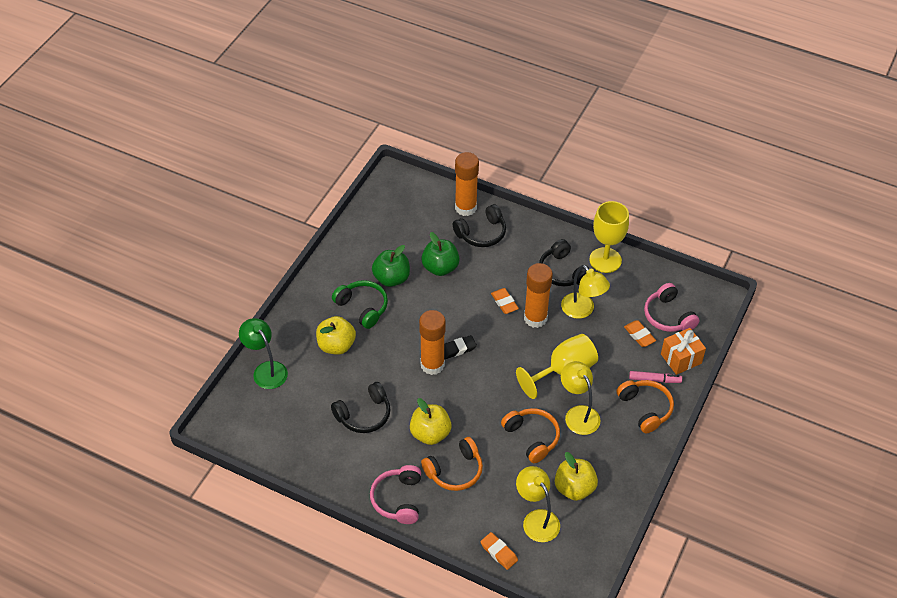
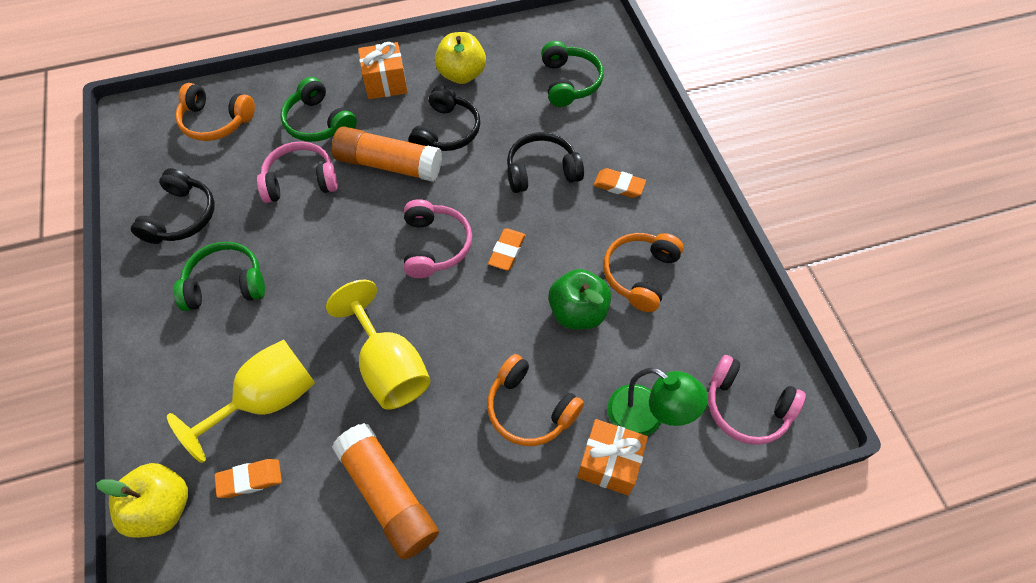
black eraser: [444,335,477,359] = 1 -> none = 0
green apple: [372,245,410,287] [421,232,460,276] = 2 -> [548,269,611,330] = 1
green headphones: [332,280,388,329] = 1 -> [174,242,265,311] [280,77,357,142] [541,41,604,107] = 3
orange gift: [661,328,706,375] = 1 -> [358,42,408,99] [577,419,648,495] = 2
orange glue stick: [419,310,446,375] [455,152,479,216] [524,263,553,328] = 3 -> [332,126,442,182] [332,423,439,560] = 2
pink headphones: [370,465,421,524] [644,283,699,332] = 2 -> [257,141,338,203] [404,199,472,278] [708,355,806,445] = 3
pink marker: [629,371,682,383] = 1 -> none = 0
yellow apple: [316,316,356,355] [410,398,452,445] [555,452,598,501] = 3 -> [96,463,188,538] [435,32,486,84] = 2
yellow lamp: [516,466,560,542] [561,265,610,319] [561,361,601,435] = 3 -> none = 0

